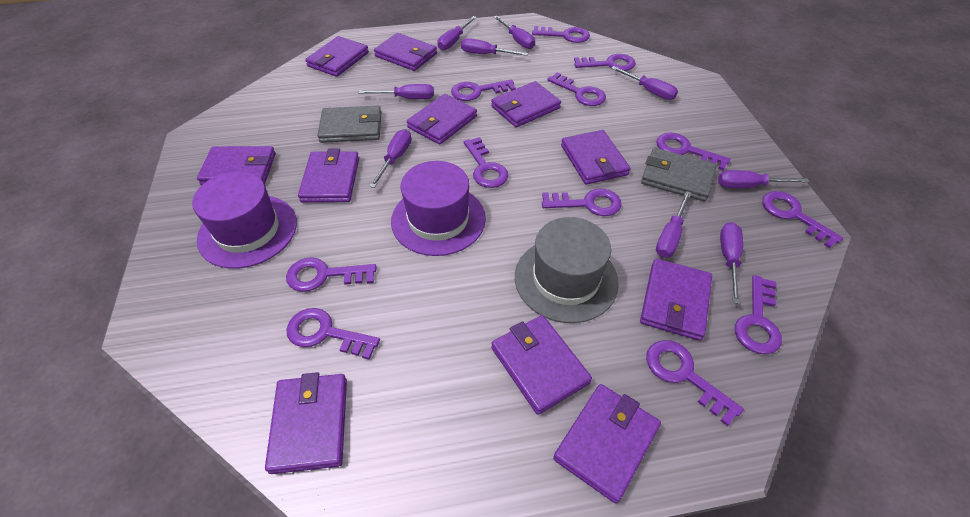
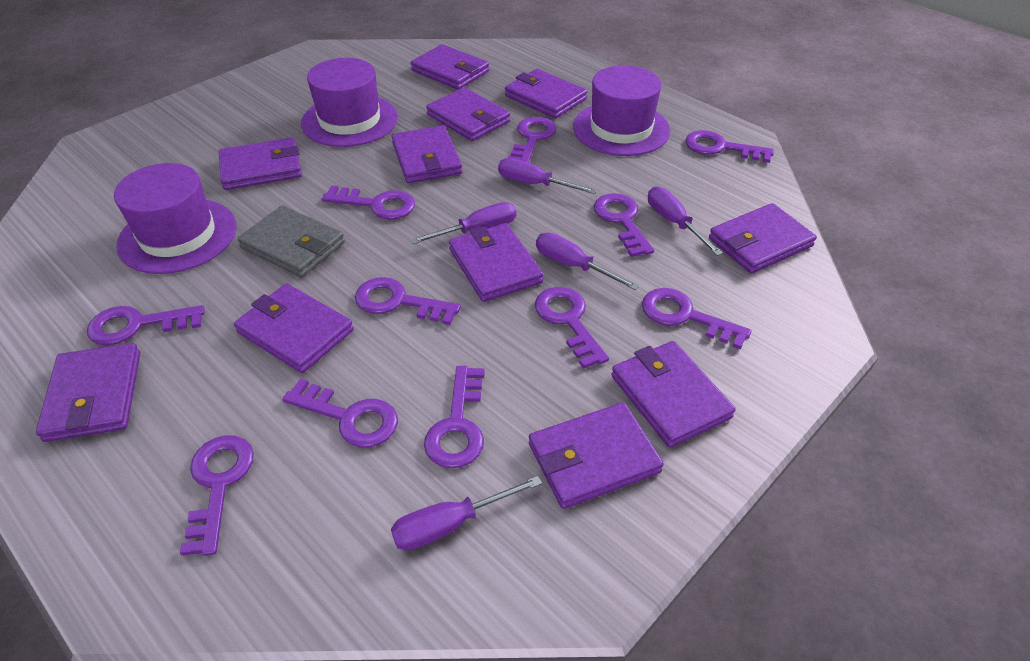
grey hat: [515,217,619,323] = 1 -> none = 0
grey wallet: [317,106,381,143] [641,148,717,202] = 2 -> [237,206,345,277] = 1
purple hat: [192,171,297,269] [391,161,486,256] = 2 -> [114,163,237,274] [301,58,398,147] [573,65,670,156] = 3
purple key: [286,257,376,292] [286,308,380,360] [451,80,516,101] [464,137,509,188] [532,26,590,43] [542,188,622,216] [547,72,606,106] [574,54,636,71] [646,340,744,426] [656,132,730,171] [735,275,782,354] [762,191,843,248] = 12 -> [87,305,205,345] [180,435,254,556] [282,378,398,447] [322,185,415,219] [355,277,461,325] [424,366,485,468] [508,117,557,163] [535,287,609,369] [594,193,654,257] [642,288,752,349] [685,130,774,163] = 11
purple screwdriver: [359,84,434,99] [369,129,411,188] [438,16,477,50] [461,38,528,56] [494,16,535,49] [611,66,678,100] [656,191,691,258] [718,170,809,188] [720,222,743,304] = 9 -> [391,476,542,551] [410,202,516,244] [498,158,597,194] [536,233,639,290] [648,186,723,256] = 5

